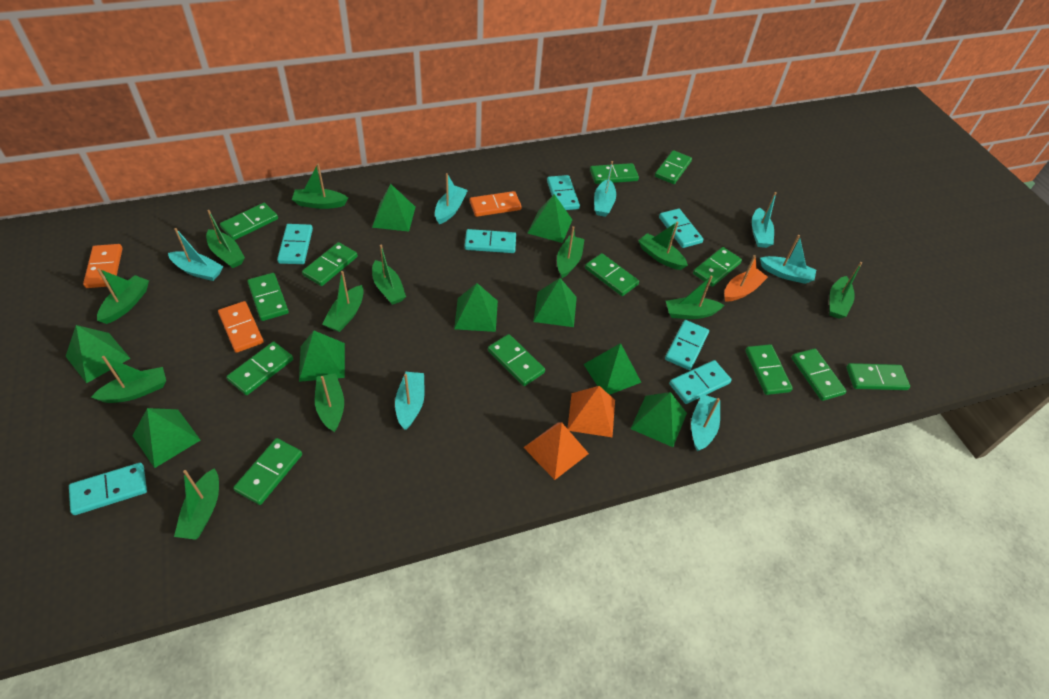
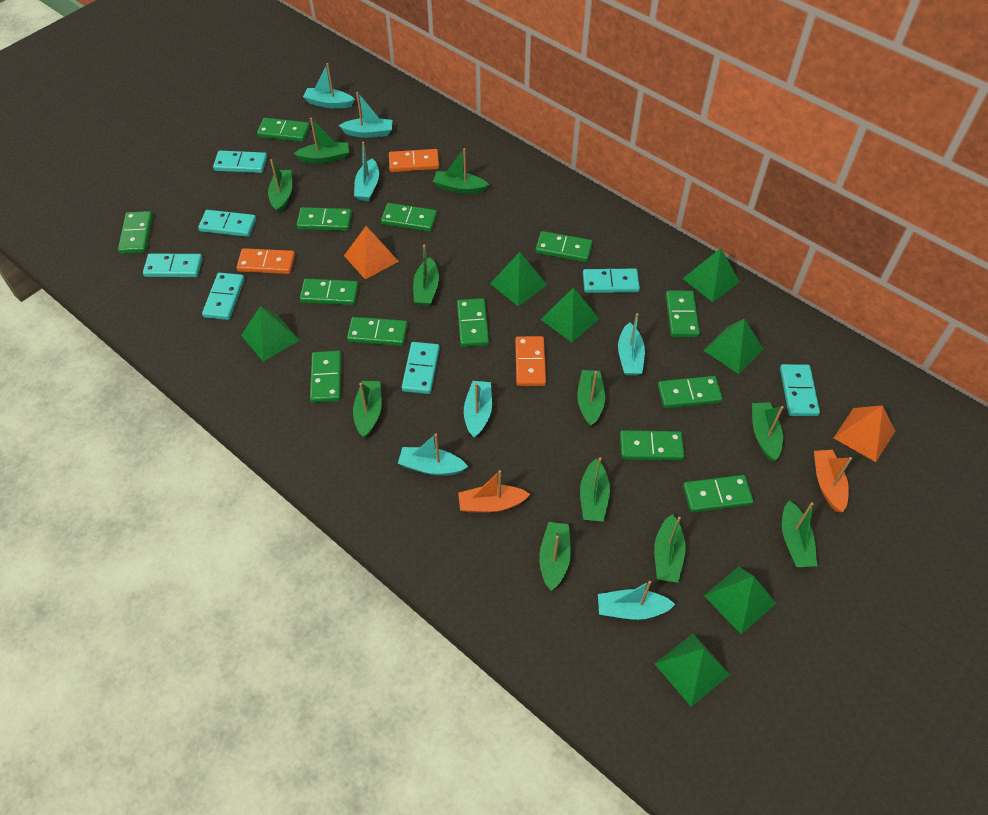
green boat: [91,356,166,403] [97,268,149,324] [174,468,219,540] [206,210,245,268] [292,164,348,209] [315,373,344,432] [322,271,364,332] [372,245,406,305] [557,226,584,278] [638,222,688,270] [666,275,725,319] [830,262,862,319] = 12 -> [268,159,292,213] [294,118,349,163] [353,381,382,438] [413,245,439,306] [433,148,489,194] [539,522,571,591] [577,370,605,427] [580,457,610,522] [654,514,686,583] [752,402,784,461] [782,500,817,567] = 11
green pyramid: [65,325,131,383] [132,408,201,468] [299,331,345,382] [372,184,415,232] [454,283,498,332] [528,194,572,243] [533,278,577,327] [583,343,641,395] [631,392,687,447] = 9 -> [241,306,299,362] [490,252,547,306] [541,287,599,342] [655,633,730,707] [683,248,740,302] [703,319,763,374] [704,567,776,634] = 7
orange boat: [724,255,768,301] = 1 -> [458,470,530,513] [814,450,852,512] = 2

